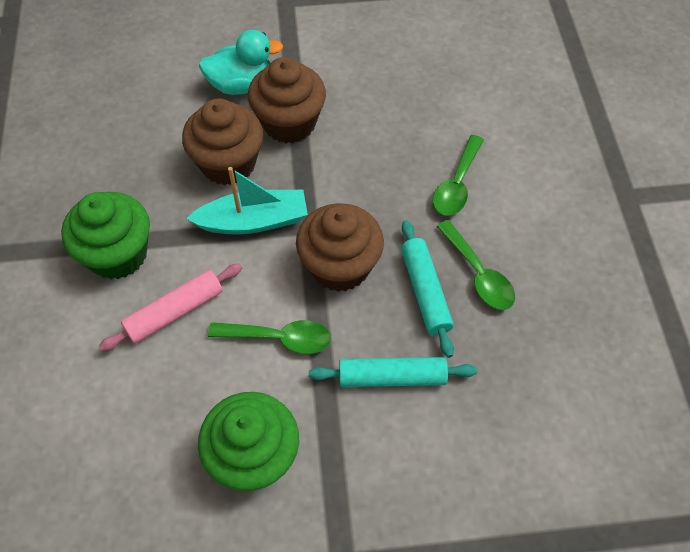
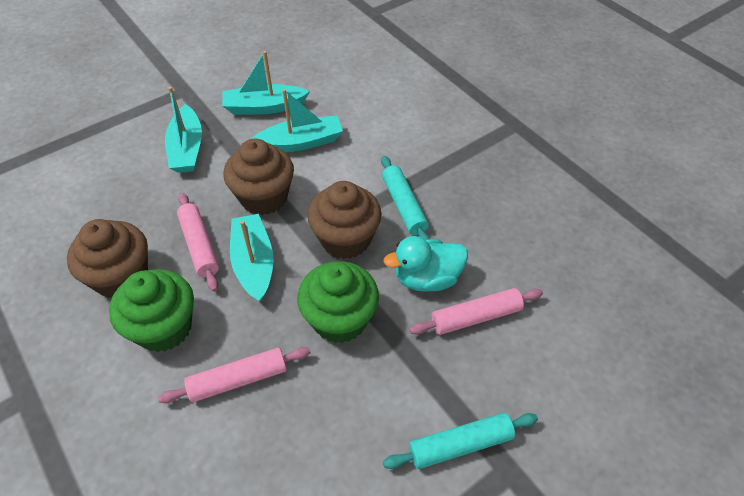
green spoon: [208,320,331,354] [433,135,484,216] [436,220,515,310] = 3 -> none = 0
pink rolling pin: [99,264,242,351] = 1 -> [158,347,311,403] [177,193,219,292] [410,288,543,335] = 3
turquoise boat: [186,167,308,234] = 1 -> [165,87,202,173] [222,51,310,115] [230,214,273,302] [252,89,343,152] = 4

